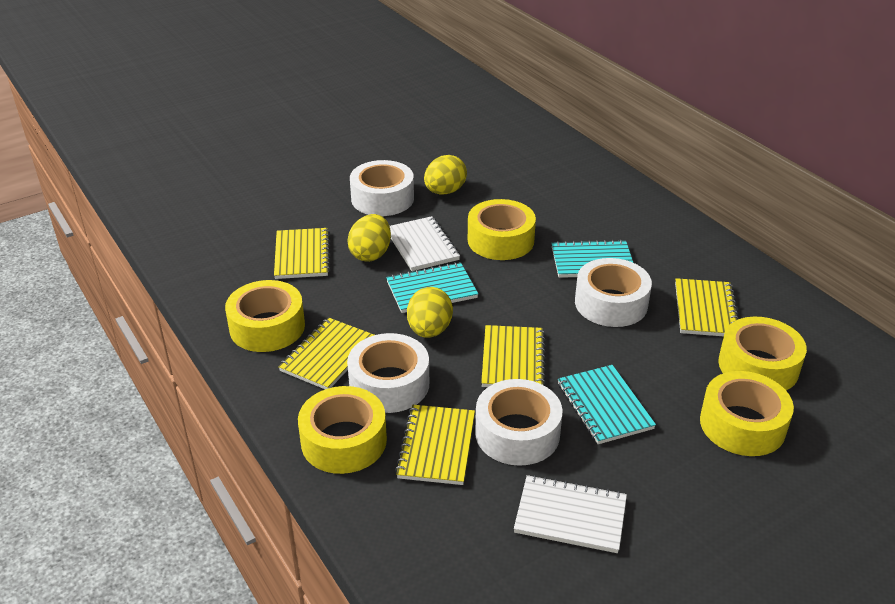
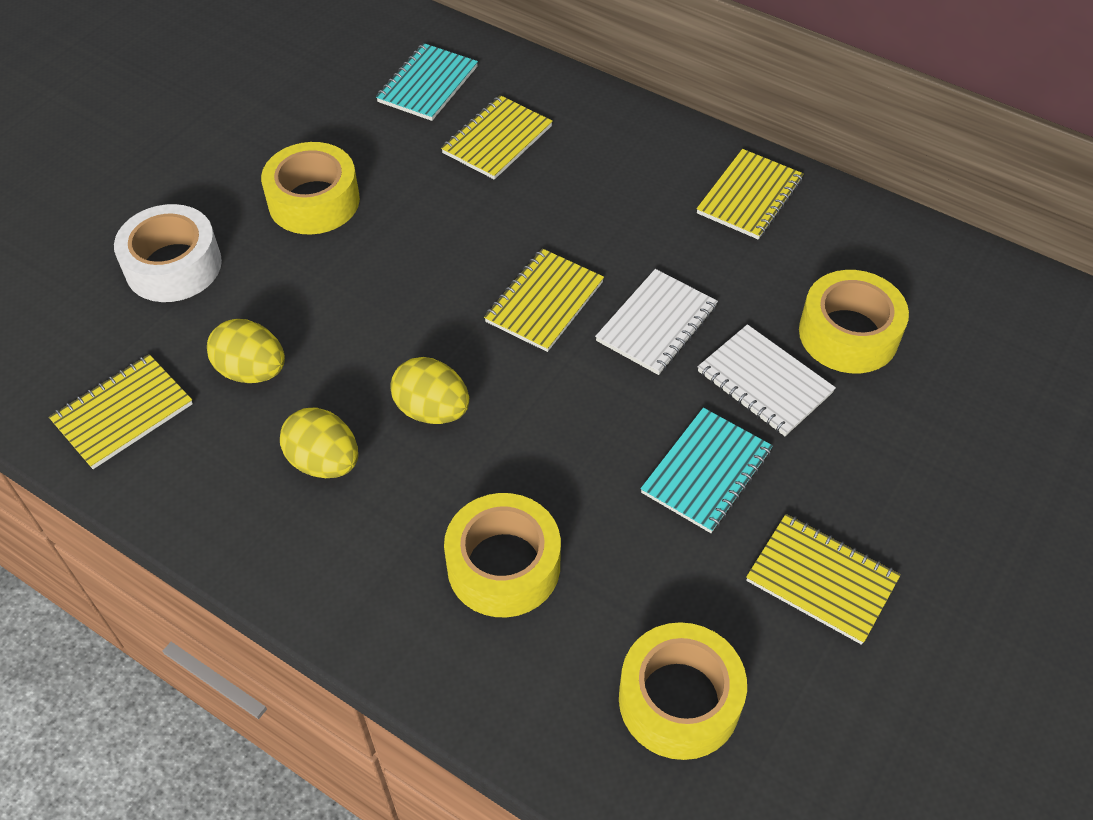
turquoise notebook: [386,262,478,313] [552,240,633,278] [558,365,656,444] = 3 -> [376,43,478,121] [640,408,773,533] = 2
white tape: [347,333,429,413] [350,160,414,216] [475,379,562,466] [575,258,652,327] = 4 -> [114,204,222,302] = 1
yellow tape: [225,280,305,352] [298,386,387,474] [468,199,536,260] [700,371,794,456] [718,317,807,390] = 5 -> [261,142,360,235] [444,493,561,617] [619,622,747,760] [799,270,909,373] = 4

